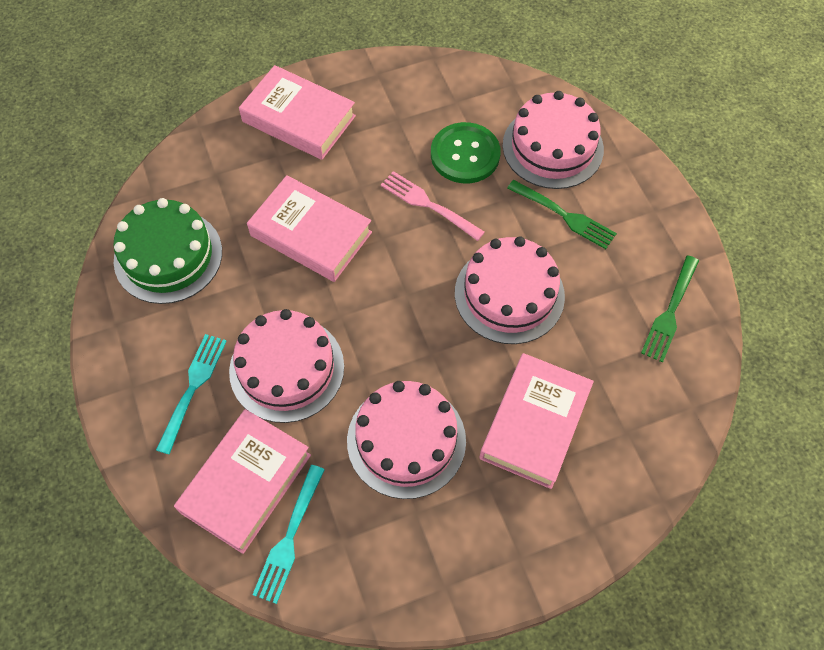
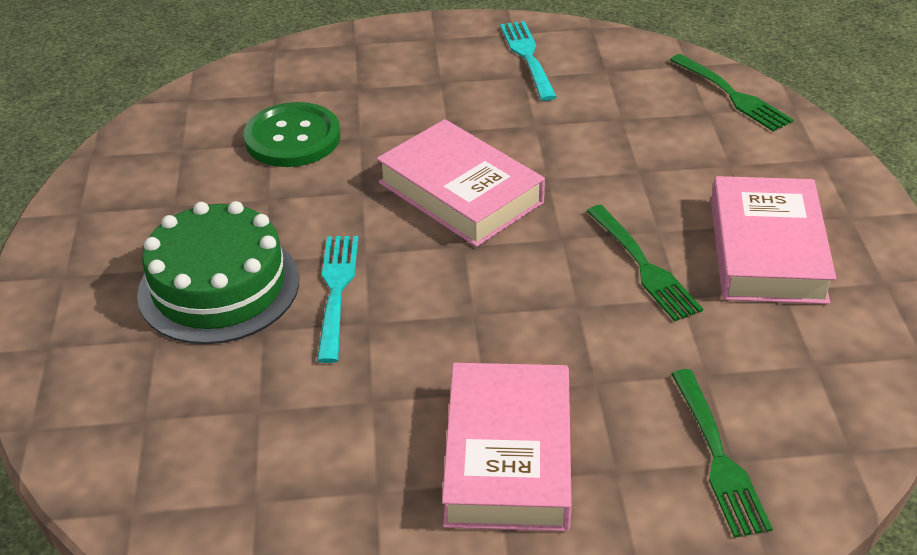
green fork: [507,180,617,249] [641,255,699,363] = 2 -> [587,205,703,321] [670,54,794,132] [671,369,773,538] = 3
pink book: [174,409,311,554] [239,65,356,160] [247,175,372,282] [479,353,594,489] = 4 -> [377,119,545,247] [442,363,572,531] [711,176,836,304] = 3
pink cake: [229,309,344,423] [347,381,466,499] [455,236,565,344] [503,91,604,189] = 4 -> none = 0
pink fork: [381,171,485,241] = 1 -> none = 0

